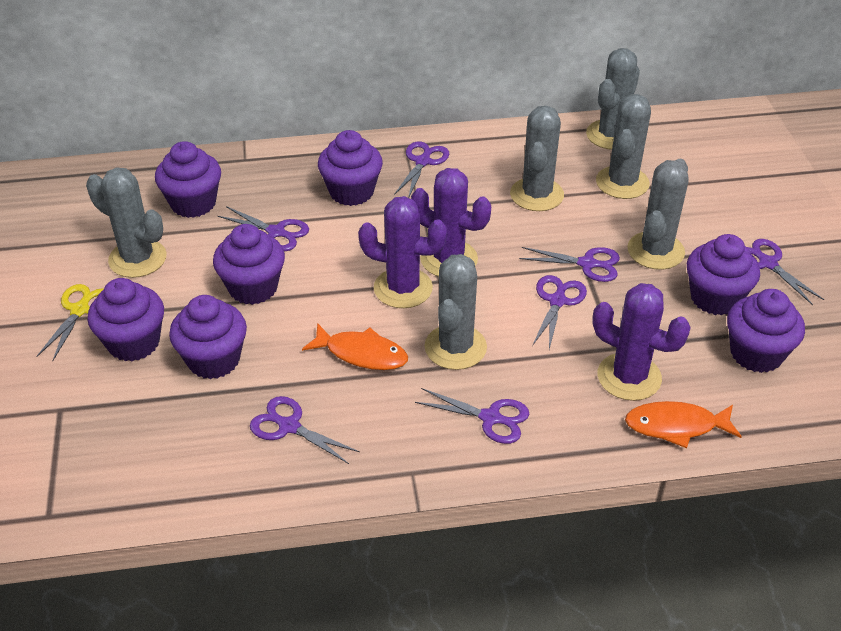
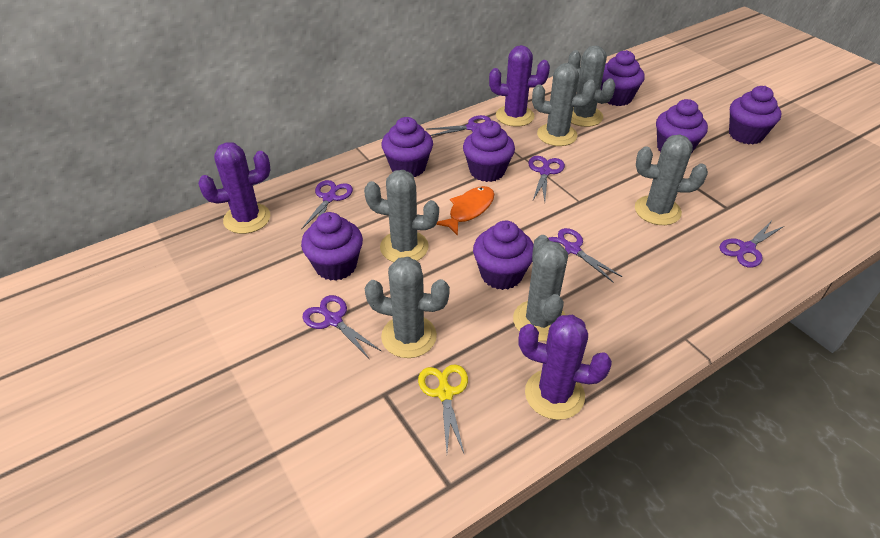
orange fish: [302,323,408,370] [625,401,742,448] = 2 -> [436,186,494,236] = 1
purple scissors: [217,206,309,251] [250,396,360,464] [394,141,449,198] [415,388,529,444] [519,247,620,282] [532,275,587,349] [747,239,825,305] = 7 -> [301,180,353,230] [302,295,381,358] [428,115,491,136] [528,156,565,201] [548,228,623,283] [719,222,784,268] = 6

